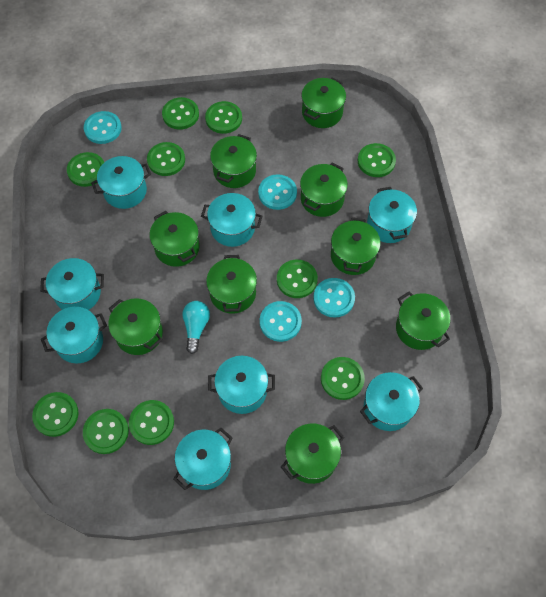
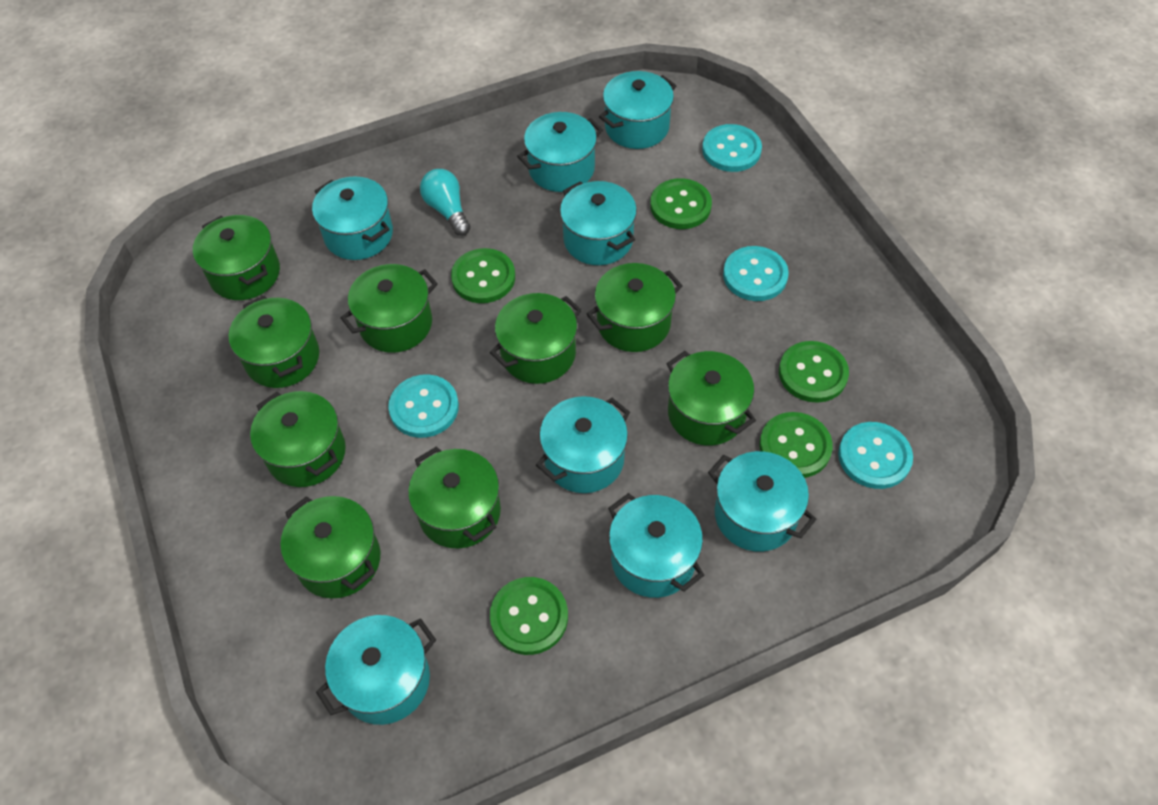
green button: [32,392,78,437] [67,152,104,187] [83,409,129,454] [129,400,174,445] [147,142,185,176] [162,97,199,130] [205,101,242,134] [277,260,318,298] [321,357,365,400] [358,143,396,177] = 10 -> [451,248,515,303] [490,577,568,655] [650,178,712,229] [760,412,833,478] [779,341,849,403] = 5

